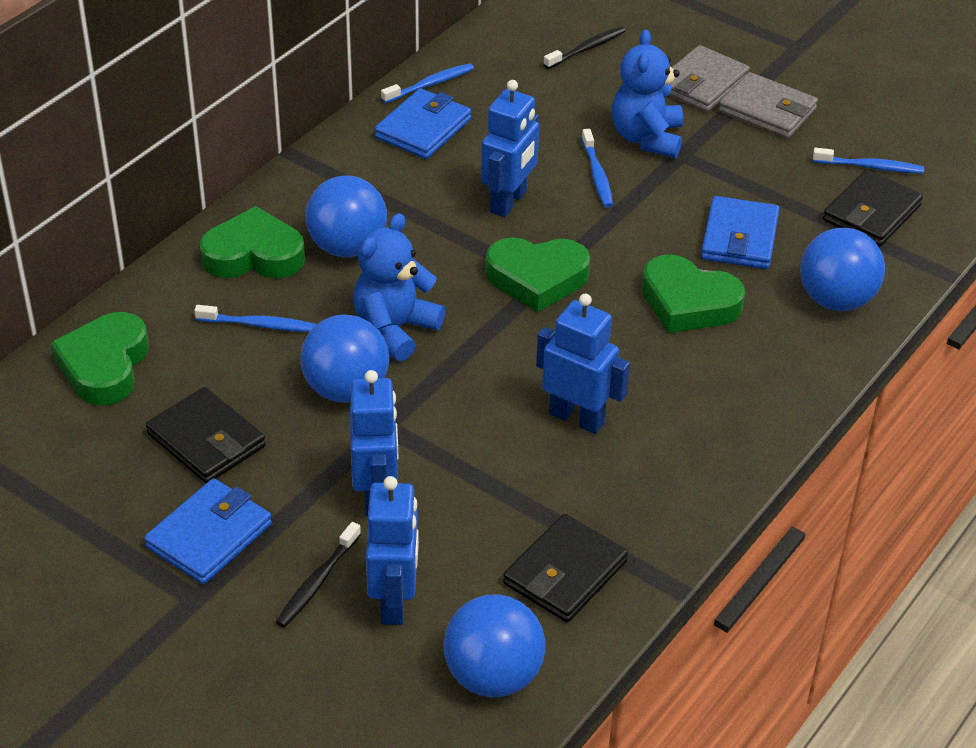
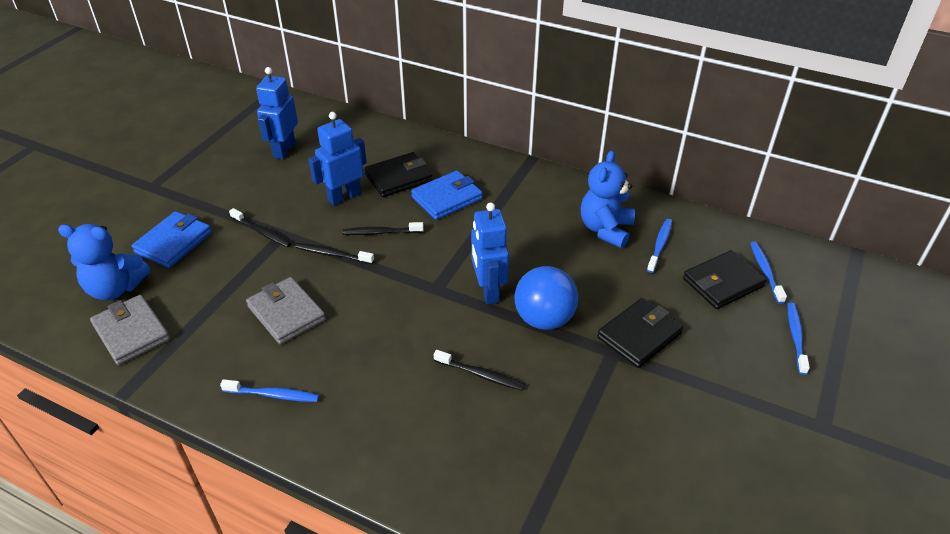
black toothbrush: [276,522,361,628] [543,26,625,69] = 2 -> [229,208,292,248] [296,243,374,264] [343,222,424,235] [434,350,525,391] = 4
blue ball: [300,314,389,403] [306,175,387,258] [444,594,545,697] [800,228,885,311] = 4 -> [515,266,578,330] = 1
blue robot: [350,370,398,517] [366,476,419,625] [481,80,539,217] [536,294,630,434] = 4 -> [256,67,298,159] [308,112,367,206] [471,202,509,304] = 3
blue wallet: [144,478,272,584] [374,88,471,159] [701,196,779,269] = 3 -> [132,211,212,268] [411,170,483,220] = 2
green heart: [50,312,149,405] [200,206,305,278] [486,237,590,312] [642,254,745,333] = 4 -> none = 0

